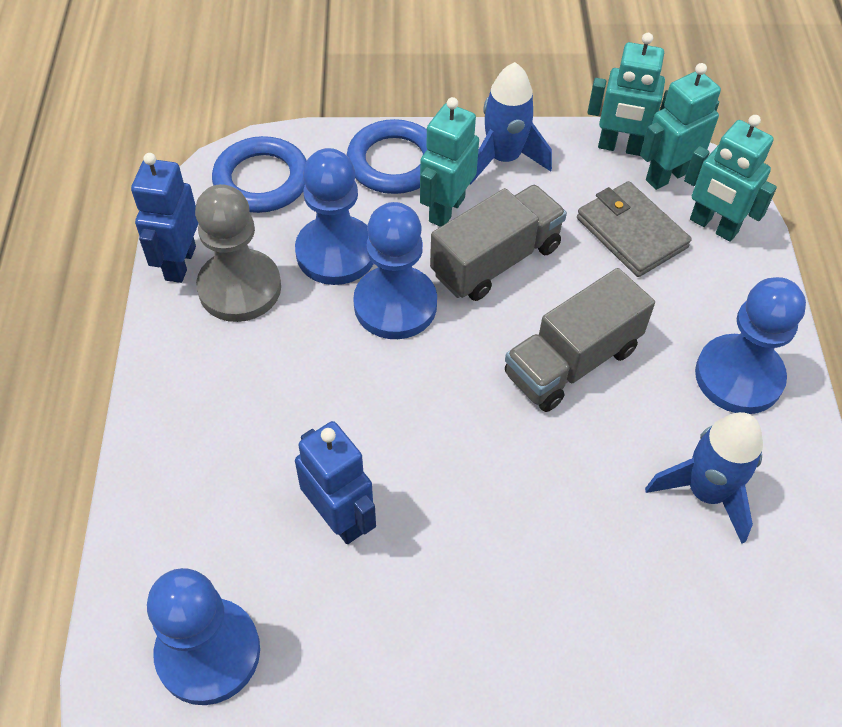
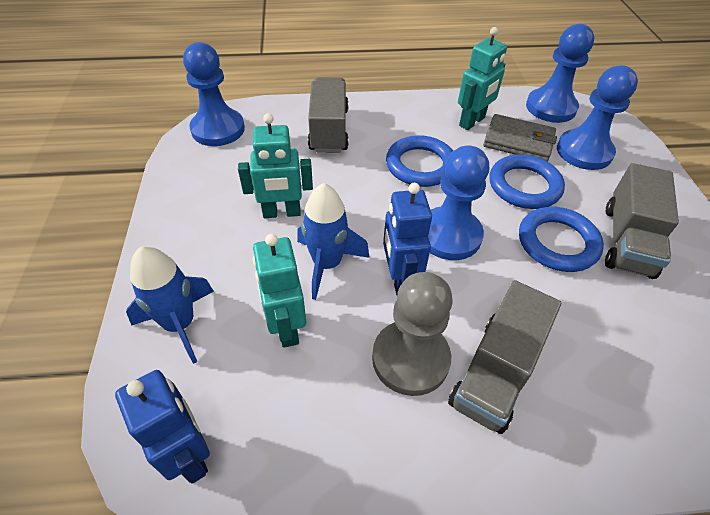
blue ring: [212,136,307,213] [347,119,427,194] = 2 -> [386,135,453,187] [489,154,565,209] [519,207,604,272] = 3
grey truck: [430,185,567,301] [505,268,655,412] = 2 -> [308,77,349,153] [448,280,561,434] [605,163,679,279] = 3
turquoise robot: [420,97,479,227] [587,33,668,156] [640,63,721,190] [684,115,777,242] = 4 -> [238,113,313,218] [253,234,306,348] [458,27,507,130] = 3

